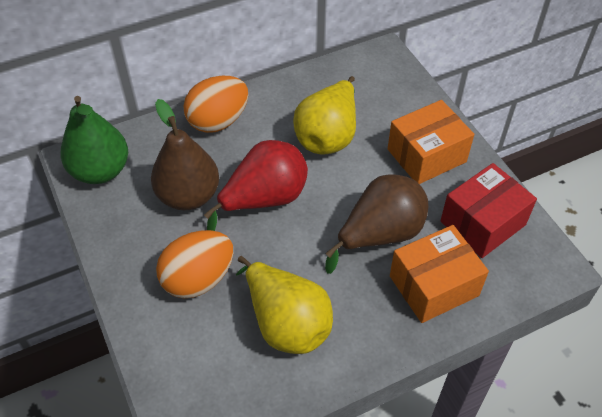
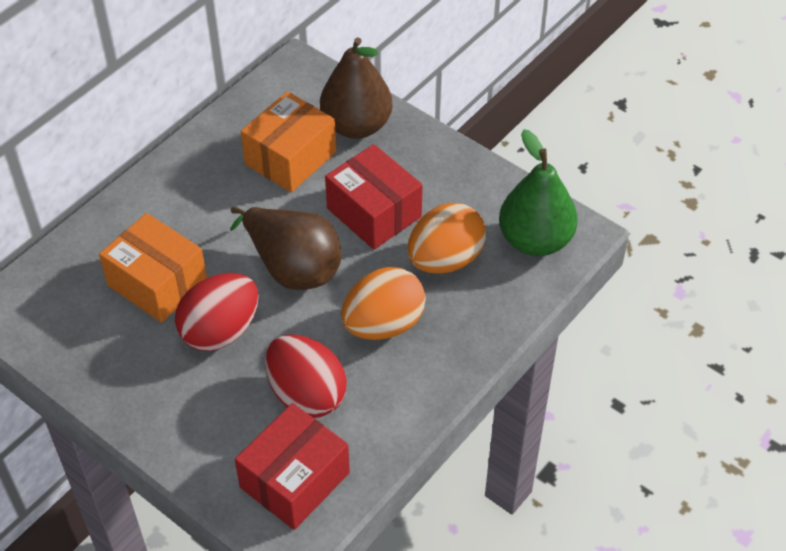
red box: [440,163,537,258] = 1 -> [235,403,350,530] [325,144,423,250] = 2
red egg: none = 0 -> [175,273,259,351] [265,335,347,418] = 2
red pear: [204,140,308,231] = 1 -> none = 0
yellow pear: [236,256,333,354] [293,76,356,154] = 2 -> none = 0

